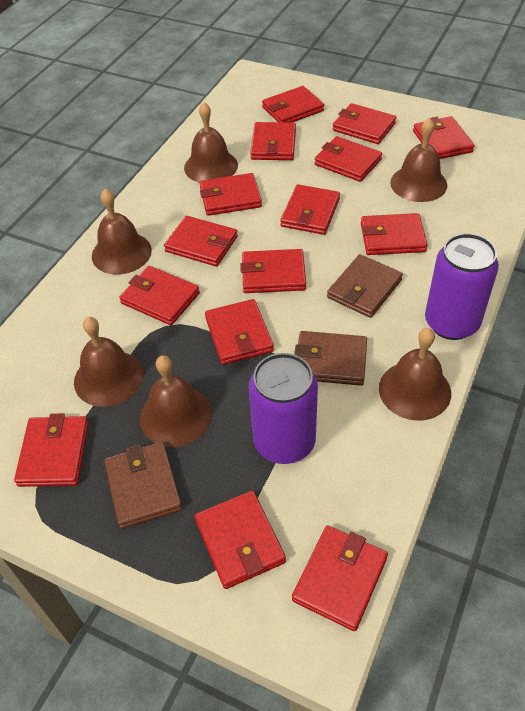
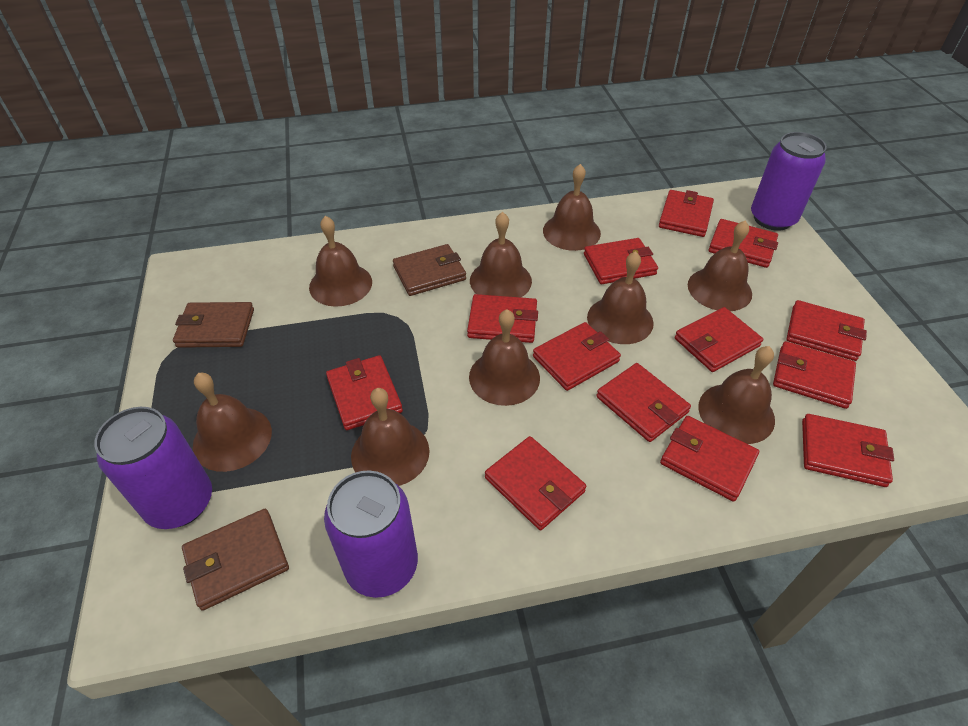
brown bell: [74,317,143,407] [92,189,152,274] [140,355,212,447] [184,102,238,183] [379,328,451,421] [390,118,447,202] = 6 -> [193,373,272,472] [309,216,372,307] [351,388,430,486] [469,309,540,406] [470,212,532,297] [543,164,601,251] [587,251,654,344] [688,221,752,311] [698,346,775,444] = 9
purple can: [249,353,318,464] [425,233,499,340] = 2 -> [94,407,212,529] [324,471,418,598] [751,132,827,231] = 3
red wallet: [14,413,89,487] [119,266,200,325] [164,216,238,267] [195,491,286,589] [200,173,262,216] [205,299,274,365] [240,249,306,293] [250,122,296,160] [262,86,324,122] [280,184,340,235] [292,525,388,631] [315,136,382,182] [333,103,396,144] [361,213,428,255] [413,116,475,159] = 15 -> [326,355,403,430] [467,294,538,343] [485,436,586,530] [533,322,621,391] [584,238,658,284] [596,363,691,442] [659,190,714,237] [660,416,759,502] [675,307,763,372] [709,219,778,268] [773,341,856,409] [787,300,867,361] [802,414,894,487] = 13

